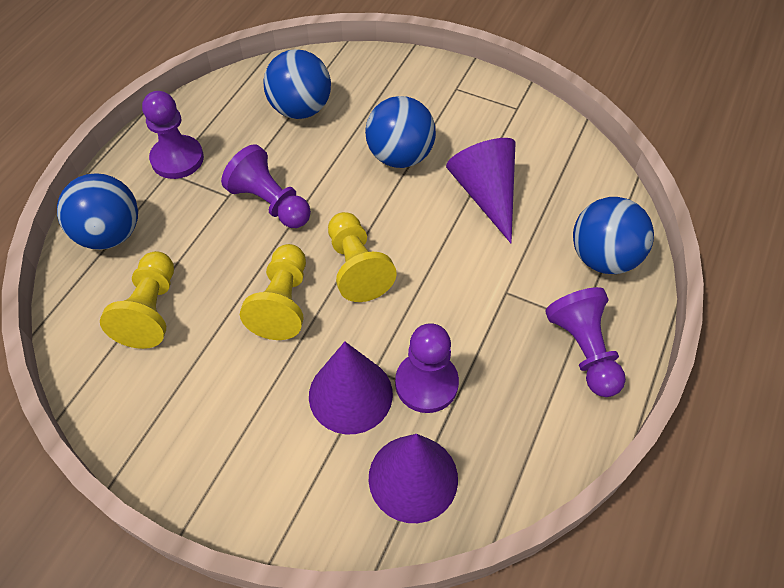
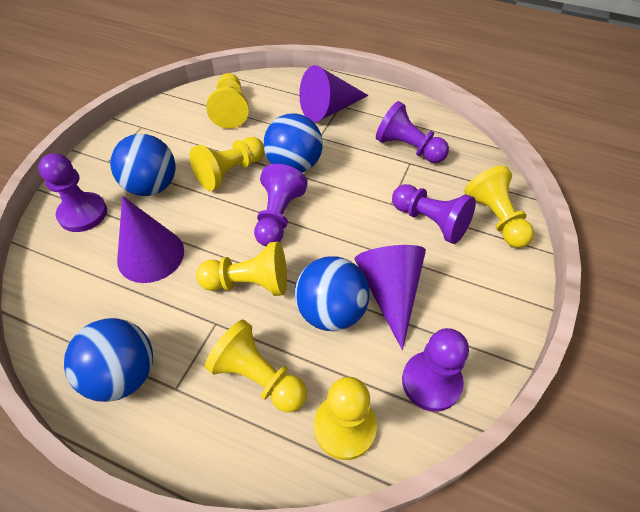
purple pawn: [142,91,204,179] [221,144,311,228] [395,323,459,413] [545,287,626,397] = 4 -> [38,153,107,232] [254,164,308,246] [376,101,449,163] [392,184,476,244] [402,328,469,412] = 5
yellow pawn: [100,251,174,349] [240,244,306,340] [328,212,397,302] = 3 -> [189,137,265,191] [196,241,287,296] [205,320,307,412] [206,73,249,129] [314,377,377,460] [464,166,534,248] = 6

